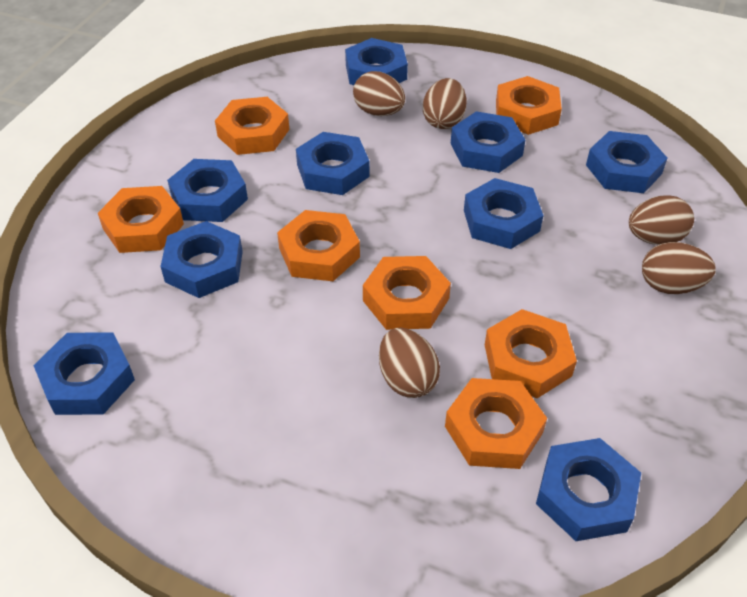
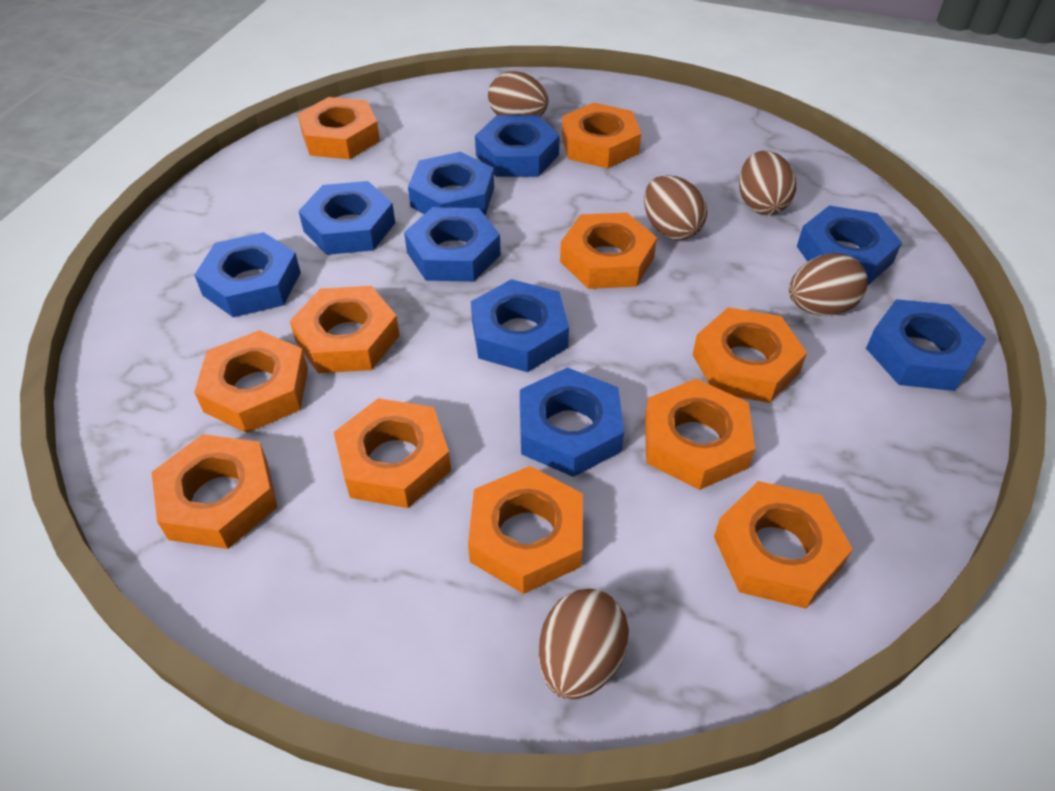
orange nut: [98,186,184,253] [215,97,289,155] [277,210,360,281] [363,256,451,330] [445,378,547,469] [485,309,577,398] [496,76,562,135] = 7 -> [152,434,278,549] [194,330,308,433] [290,286,400,373] [298,97,380,160] [334,398,451,508] [468,466,583,594] [560,213,657,289] [562,103,641,169] [645,379,755,490] [692,307,807,403] [714,481,853,609] = 11

